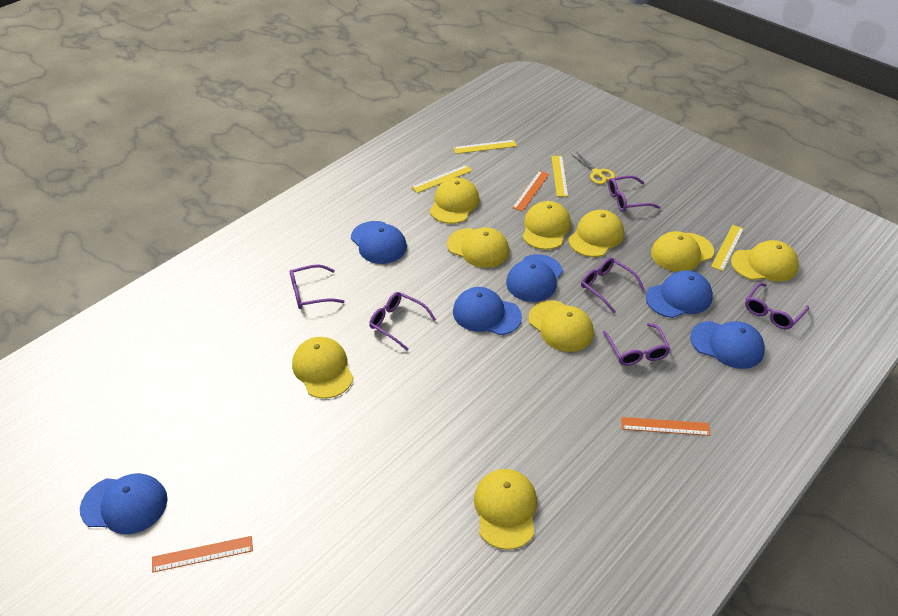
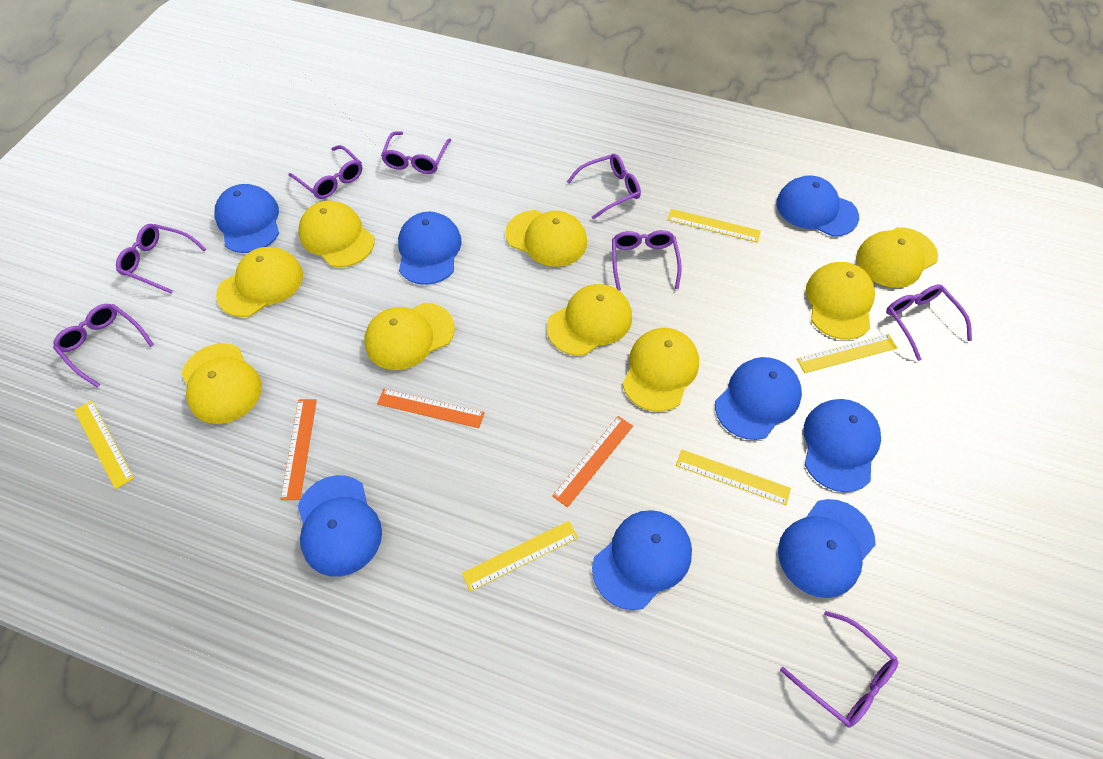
blue cap: [80,473,168,534] [351,221,407,264] [453,287,522,335] [506,254,563,302] [646,270,713,318] [690,321,765,369] = 6 -> [214,184,279,253] [298,475,382,576] [398,212,462,285] [592,510,692,610] [715,357,802,440] [776,175,859,237] [778,499,876,598] [804,399,881,492] = 8
purple glasses: [290,264,344,309] [369,292,436,351] [581,257,645,313] [603,323,671,366] [608,175,661,212] [745,283,809,329] = 6 -> [53,304,154,387] [116,224,206,294] [288,145,362,199] [381,131,451,174] [567,154,641,220] [612,230,682,291] [780,611,898,727] [886,285,972,361] = 8
yellow ruler: [412,165,472,193] [453,140,517,154] [551,156,568,197] [711,225,744,271] = 4 -> [74,400,134,489] [462,521,578,592] [667,209,761,243] [676,449,791,505] [797,334,897,373] = 5
yellow scissors: [571,152,616,185] = 1 -> none = 0

